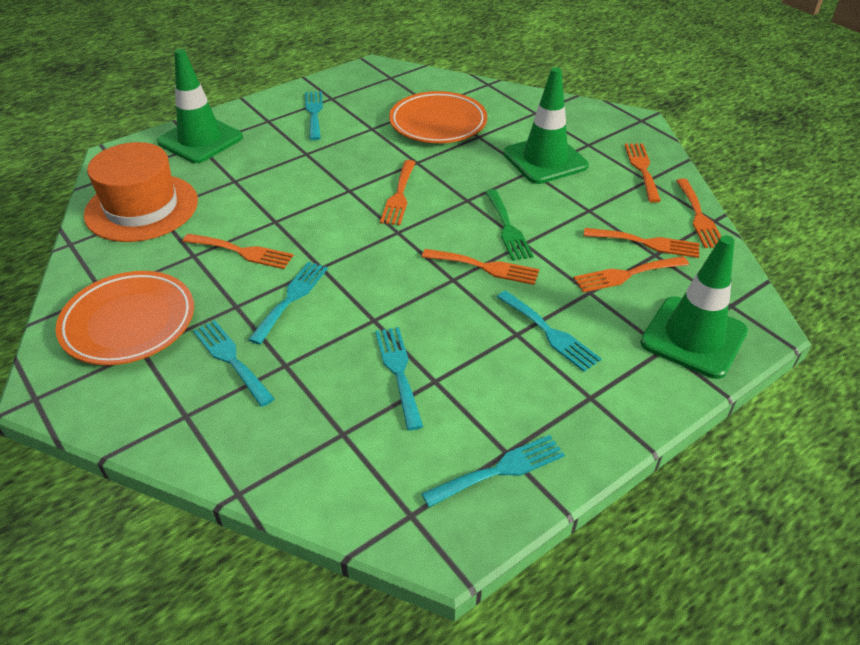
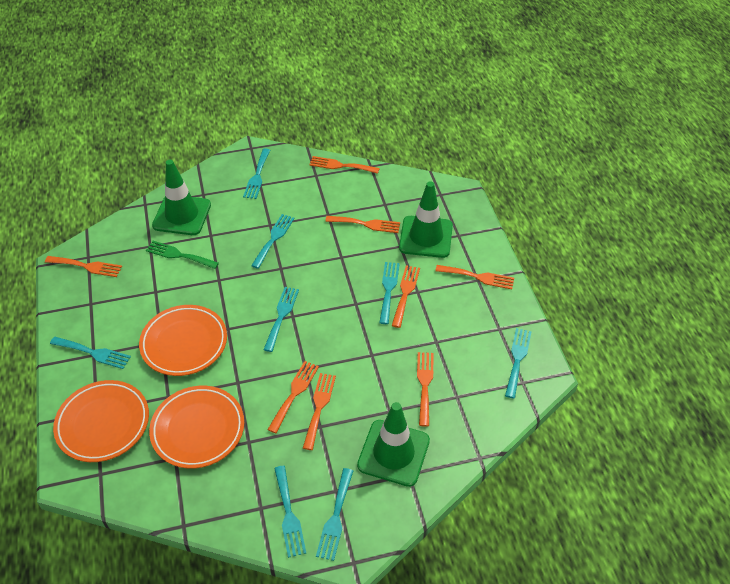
orange fork: [183,234,294,269] [380,160,416,225] [422,249,539,285] [574,256,689,293] [583,228,699,258] [625,143,661,203] [676,179,721,248] = 7 -> [45,256,122,277] [267,361,319,433] [303,373,336,450] [309,156,380,174] [325,216,400,233] [392,265,420,328] [417,352,434,427] [435,265,514,289] = 8
orange hat: [84,142,198,242] = 1 -> none = 0
orange plate: [56,271,194,365] [389,91,487,143] = 2 -> [53,380,149,462] [139,305,227,376] [149,386,244,469] = 3
turquoise fork: [193,320,275,407] [248,262,328,345] [305,91,323,140] [375,327,423,431] [421,435,565,507] [497,291,601,372] = 6 -> [50,337,131,369] [243,149,270,199] [251,214,295,269] [263,287,299,352] [274,466,306,558] [316,468,353,561] [379,262,400,324] [505,328,532,398] = 8

